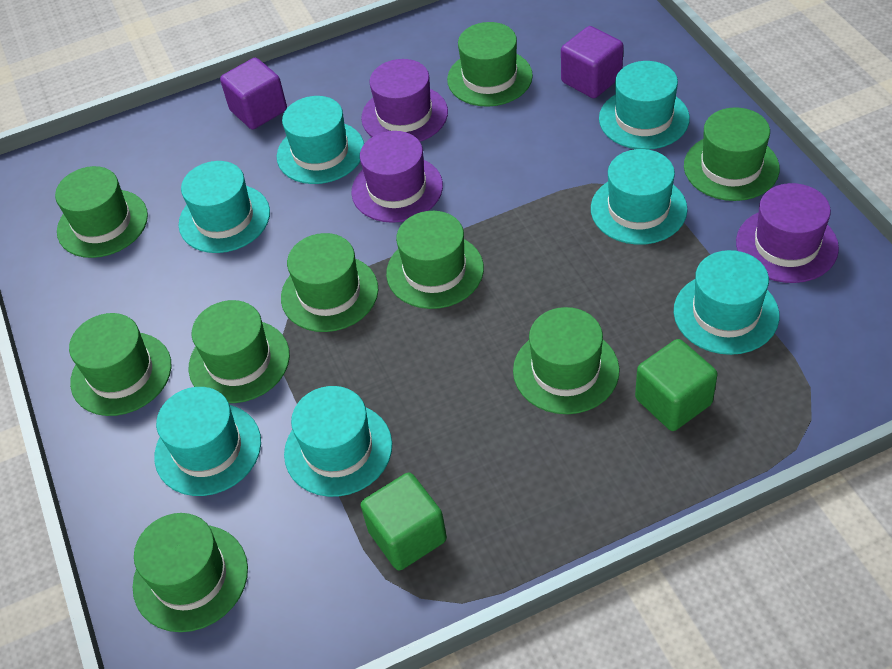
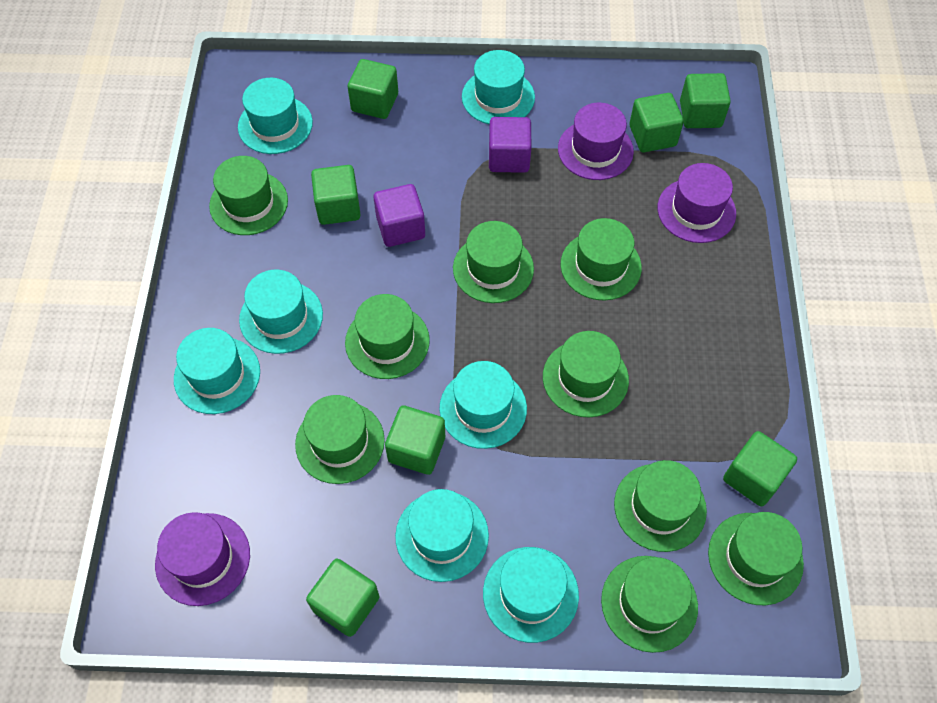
green cube: [361,472,447,571] [635,339,718,431] = 2 -> [306,559,379,637] [311,165,361,225] [348,59,398,119] [385,405,445,475] [629,93,684,152] [680,73,731,128] [723,431,797,506] = 7

